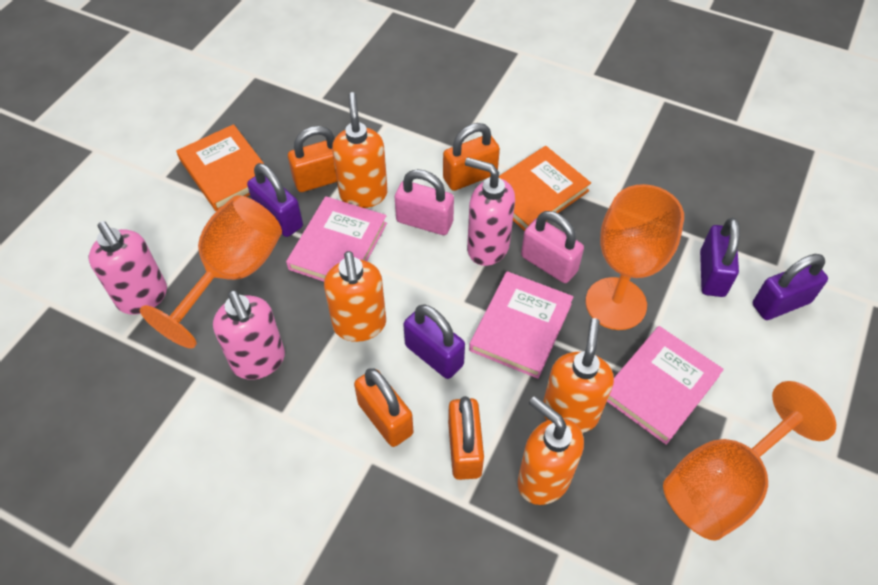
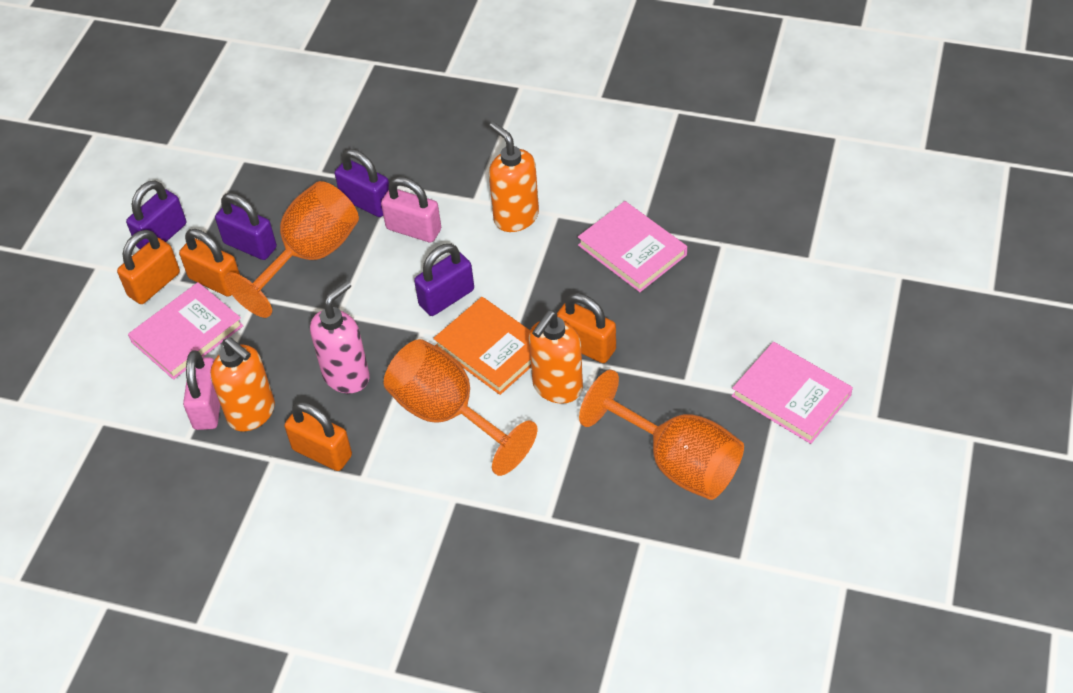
orange book: [177,124,264,211] [499,146,591,231] = 2 -> [433,297,531,395] = 1
orange soap dispenser: [324,251,386,342] [332,92,388,208] [518,396,584,505] [543,318,614,433] = 4 -> [210,337,275,431] [489,122,539,232] [529,310,583,404] = 3
pink soap dispenser: [89,221,167,315] [213,290,285,380] [465,157,515,266] = 3 -> [310,281,370,393] = 1

